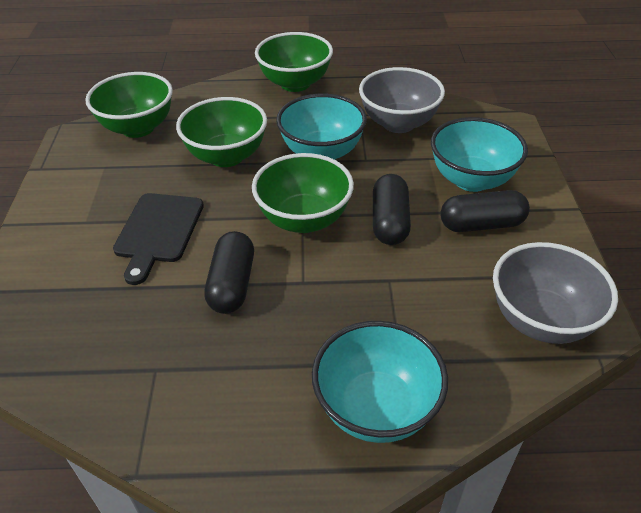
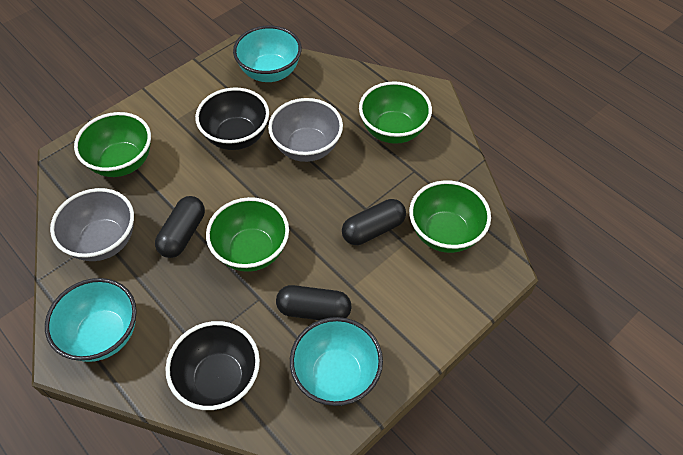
black bowl: none = 0 -> [166,321,260,410] [195,87,269,150] = 2
black cutting board: [113,193,204,285] = 1 -> none = 0

